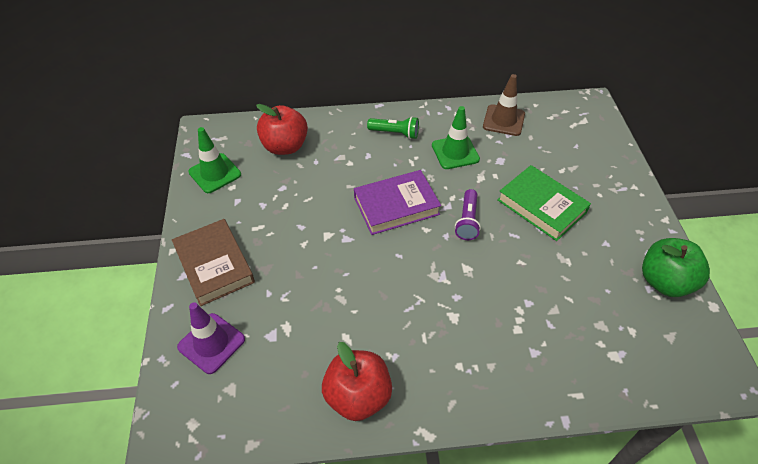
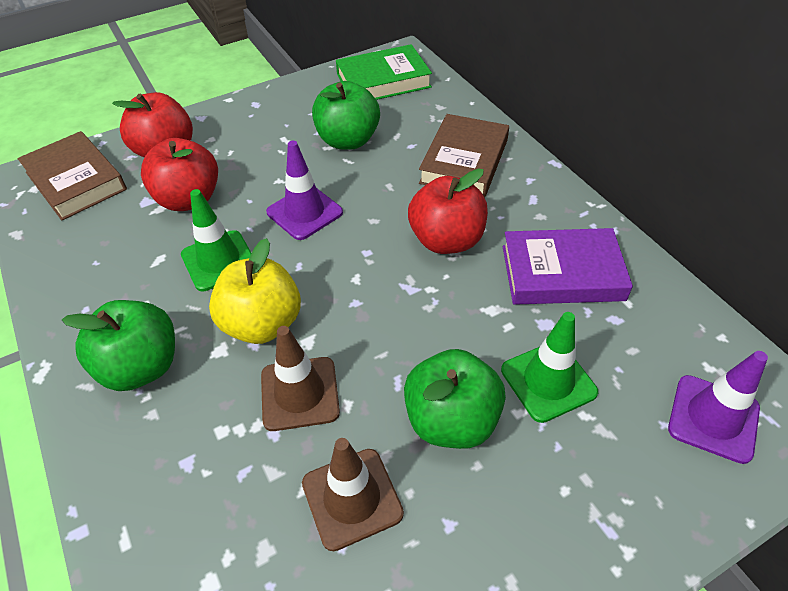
brown book: [172,219,255,306] = 1 -> [17,131,127,220] [419,114,509,198] = 2
brown traffic cone: [483,74,525,136] = 1 -> [261,326,340,431] [302,438,404,551] = 2
green apple: [642,238,710,297] = 1 -> [62,300,175,391] [312,81,380,150] [404,349,506,449] = 3
green flashlight: [367,116,419,139] = 1 -> none = 0
purple flashlight: [455,189,481,240] = 1 -> none = 0
purple traffic cone: [177,302,245,374] = 1 -> [266,141,343,240] [668,351,768,464] = 2
red apple: [256,104,308,155] [322,342,392,421] = 2 -> [112,92,193,158] [141,138,218,211] [408,168,488,254] = 3
yellow apple: none = 0 -> [209,238,301,344] = 1

